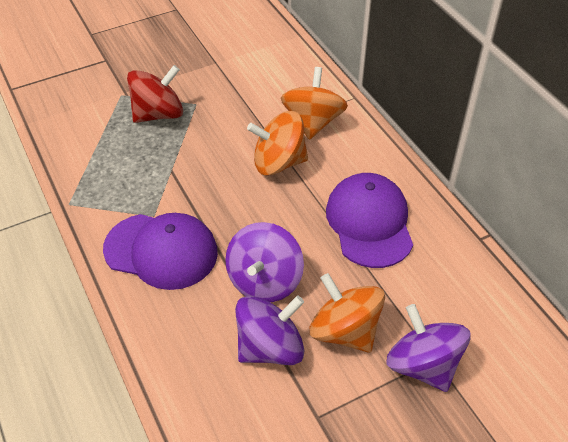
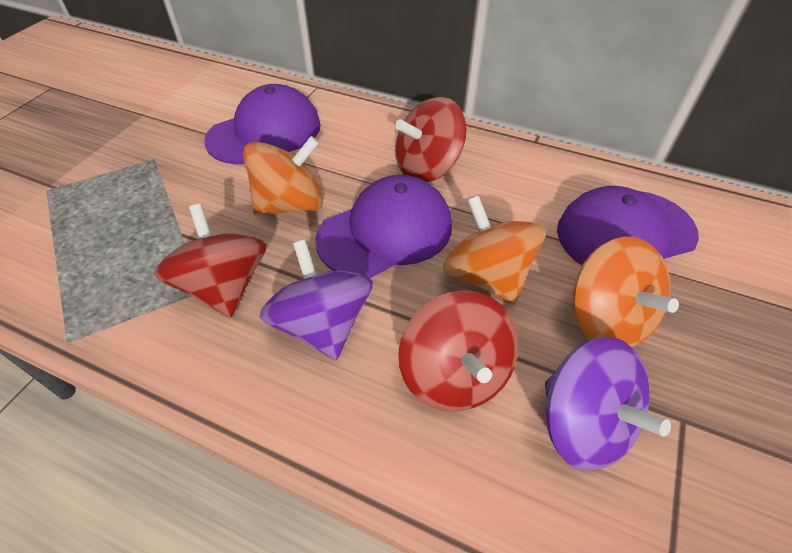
purple cap: [103,213,218,290] [326,173,413,268] = 2 -> [204,84,321,164] [315,175,452,278] [557,186,699,265] = 3
purple spinning top: [225,222,304,302] [235,295,304,365] [386,304,471,392] = 3 -> [260,240,373,360] [545,337,671,470] = 2
red spinning top: [127,65,183,123] = 1 -> [154,204,267,317] [395,97,466,182] [398,290,519,411] = 3

